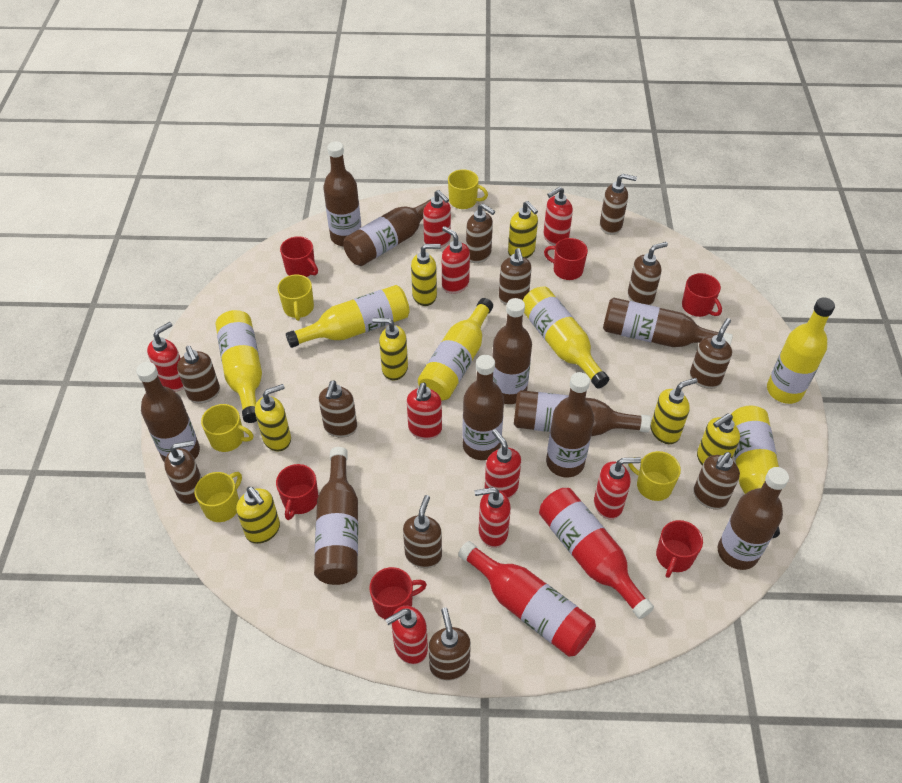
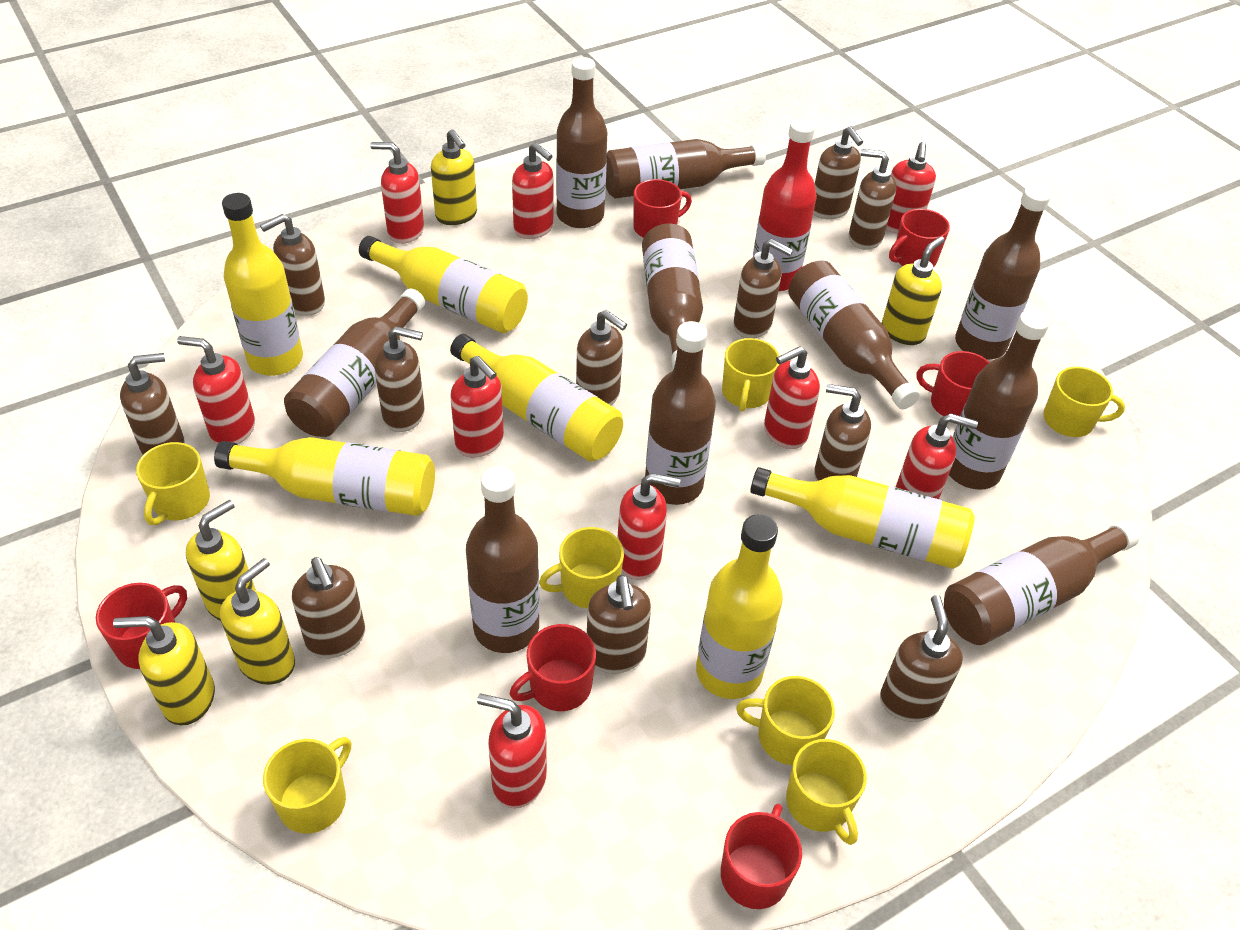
red bottle: [458,541,596,657] [539,488,654,619] = 2 -> [753,118,817,291] = 1
yellow mug: [194,472,242,522] [201,404,254,452] [278,275,314,321] [448,169,488,209] [628,451,681,501] = 5 -> [136,442,210,525] [263,737,351,834] [539,527,624,609] [722,338,779,412] [736,676,835,765] [786,739,867,845] [1043,367,1125,437] = 7
yellow soap dispenser: [236,487,280,544] [255,384,291,451] [372,318,408,380] [411,244,441,306] [508,201,538,258] [651,378,698,444] [697,414,740,466] = 7 -> [113,616,215,726] [186,500,256,621] [220,558,295,685] [431,129,477,225] [882,236,944,345] = 5

